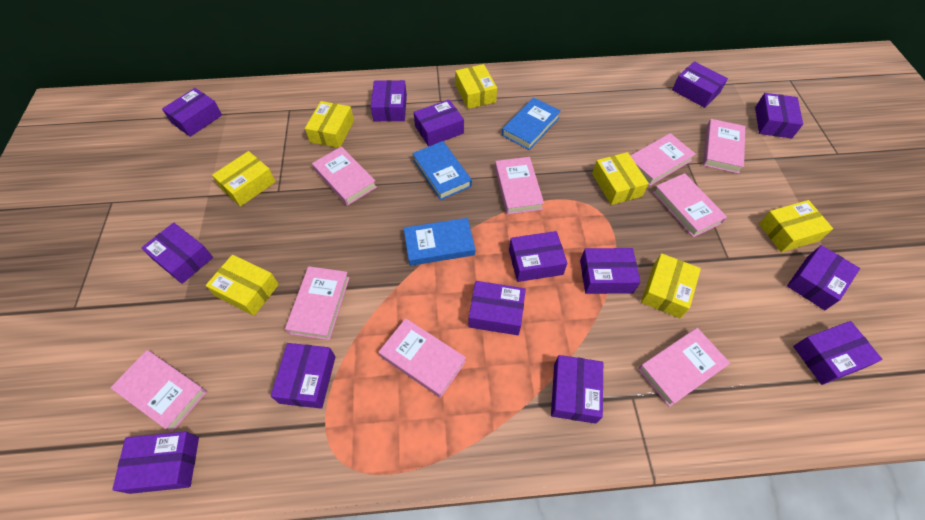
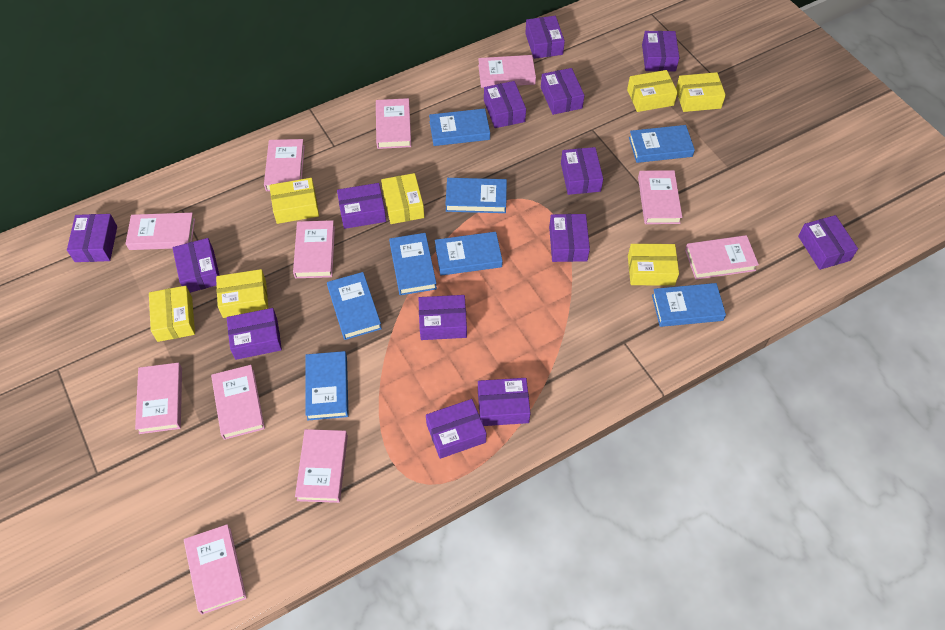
blue book: [404,218,475,266] [412,141,472,200] [502,97,561,150] = 3 -> [305,351,349,420] [327,272,382,340] [389,233,437,295] [429,108,490,146] [435,232,503,276] [445,178,507,213] [629,125,695,163] [652,283,726,327] = 8
pink book: [110,350,207,432] [285,266,350,340] [312,146,377,206] [379,318,466,398] [495,157,544,215] [630,133,696,186] [638,328,730,407] [653,173,727,237] [703,119,745,174] = 9 -> [126,213,195,250] [135,363,182,434] [184,524,247,615] [211,365,265,440] [264,139,305,191] [293,220,335,278] [295,429,348,503] [376,98,411,149] [478,55,536,88] [638,170,682,224] [685,235,759,280] = 11

